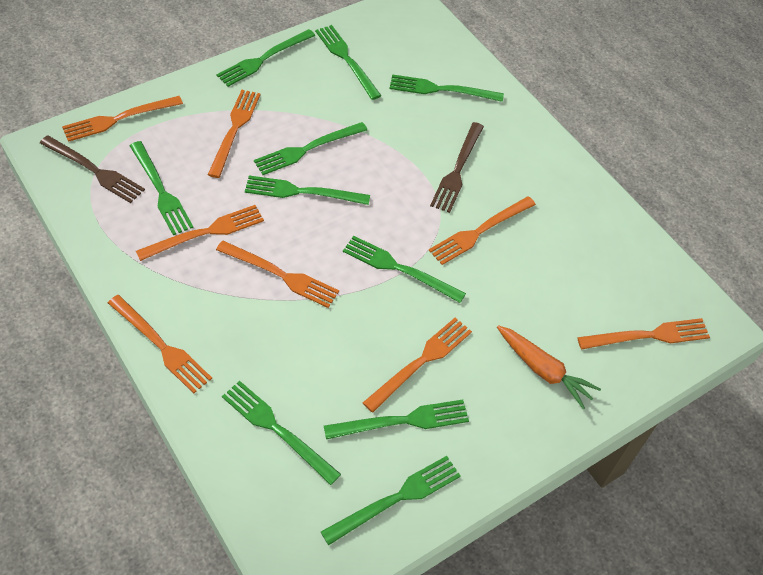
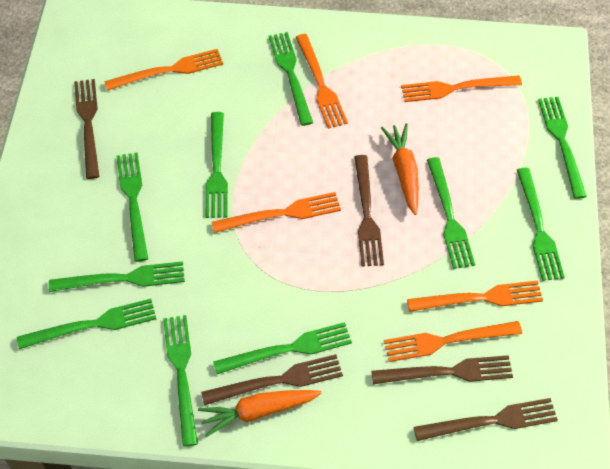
brown fork: [40,135,145,203] [430,122,484,213] = 2 -> [74,79,99,179] [201,354,343,405] [354,155,384,266] [371,355,513,384] [414,398,558,441] = 5
orange carrot: [497,325,601,409] = 1 -> [198,390,322,437] [381,123,419,215] = 2
orange fork: [62,96,183,142] [108,295,212,394] [136,205,264,261] [208,90,260,178] [216,241,339,308] [363,318,472,413] [429,196,536,265] [577,318,710,350] = 8 -> [104,49,223,91] [212,192,341,233] [296,34,348,129] [384,321,522,362] [401,75,522,102] [407,281,543,312] = 6

